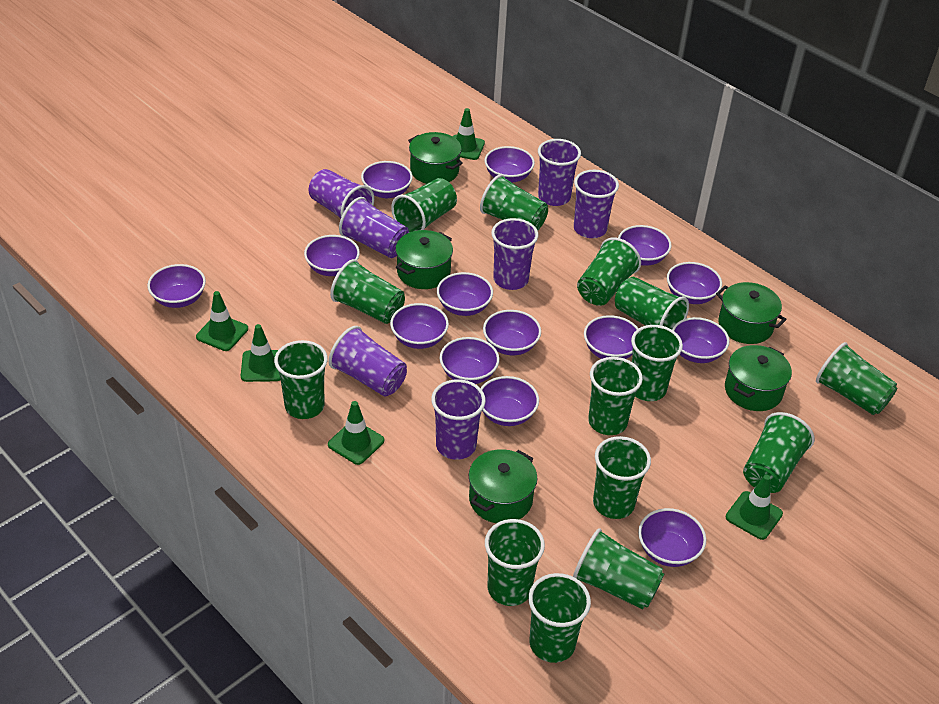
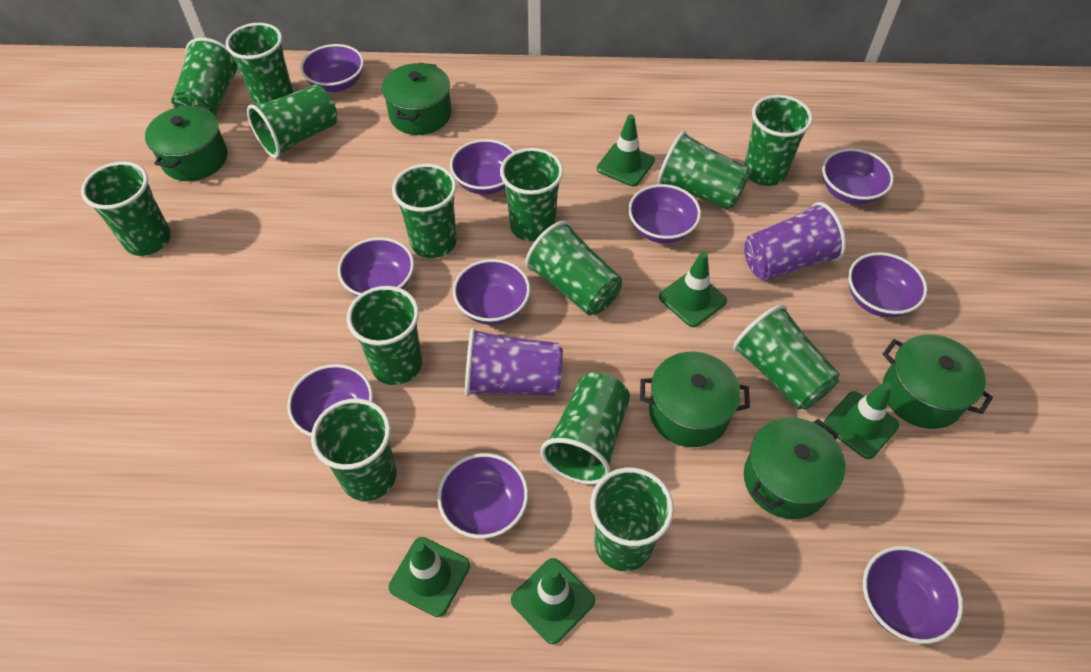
purple bowl: [147,264,206,308] [304,235,360,276] [361,161,413,198] [390,303,449,349] [437,272,493,316] [440,337,499,384] [481,376,539,426] [483,310,541,355] [484,146,535,183] [584,315,639,359] [618,225,671,266] [638,508,706,567] [667,262,722,304] [672,317,729,363] = 14 -> [287,364,373,436] [300,44,364,92] [338,237,414,296] [437,453,528,539] [450,139,515,195] [453,259,530,325] [628,184,701,243] [822,148,894,205] [848,252,927,317] [863,546,963,644] = 10
purple cup: [309,169,374,218] [329,326,407,396] [339,197,409,258] [431,379,486,460] [491,218,538,290] [538,139,581,206] [574,170,619,238] = 7 -> [465,328,563,397] [744,202,846,281] = 2

